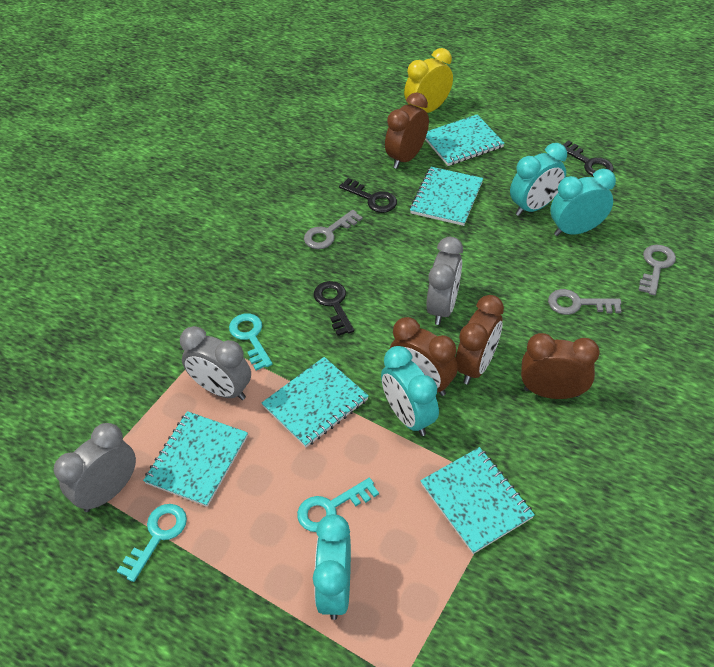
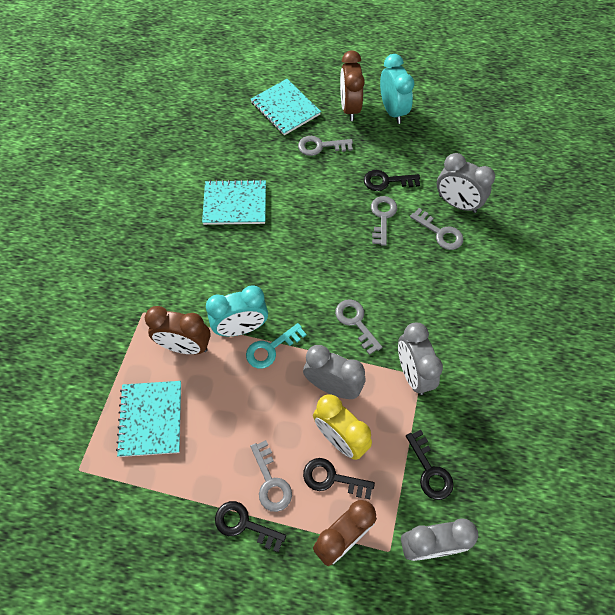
black key: [314,281,354,336] [339,178,397,213] [562,140,614,176] = 3 -> [215,501,286,552] [303,458,375,499] [364,170,420,191] [406,430,454,500] = 4
brown clock: [385,93,429,169] [390,317,458,396] [456,295,504,384] [521,333,600,399] = 4 -> [145,306,211,354] [313,500,377,566] [340,50,365,121] = 3
grey clock: [54,423,136,512] [180,326,251,400] [426,237,463,325] = 3 -> [303,345,365,399] [398,323,443,395] [401,519,478,561] [437,153,495,213] = 4
grey key: [304,210,363,249] [548,289,622,315] [638,245,676,296] = 3 -> [250,440,292,512] [298,136,353,156] [335,299,382,355] [371,196,397,246] [410,208,463,250] = 5
turquoise clock: [313,514,351,620] [381,346,439,436] [510,143,567,216] [550,169,616,236] = 4 -> [206,285,268,336] [380,54,414,124] = 2
turquoise key: [117,504,187,582] [229,313,273,370] [297,478,379,532] = 3 -> [246,323,307,368] = 1
turquoise notebook: [143,411,248,507] [262,357,369,447] [410,167,483,226] [420,447,535,554] [425,114,505,166] = 5 -> [116,381,181,457] [202,179,266,225] [251,79,321,136] = 3

